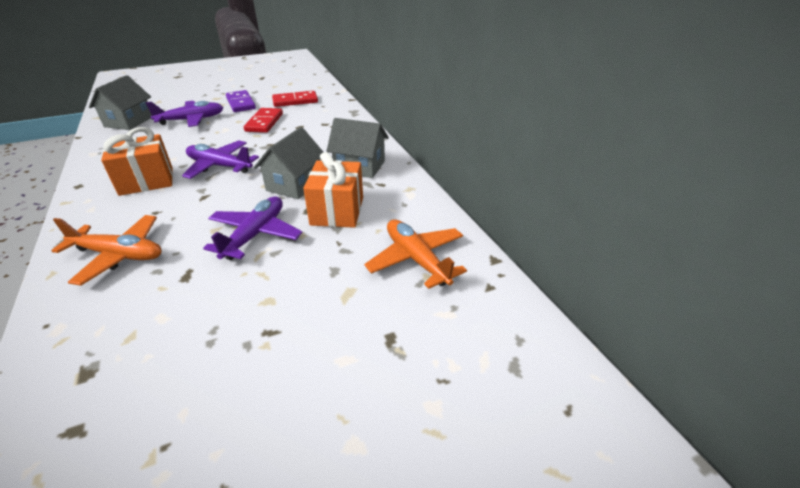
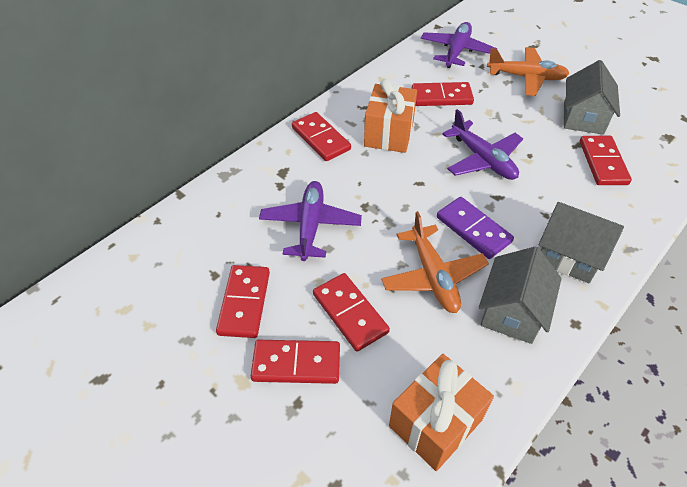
red domino: [244,108,283,133] [272,91,318,107] = 2 -> [216,265,270,338] [251,340,340,384] [292,112,351,161] [313,273,390,352] [412,82,474,106] [580,136,632,185] = 6

